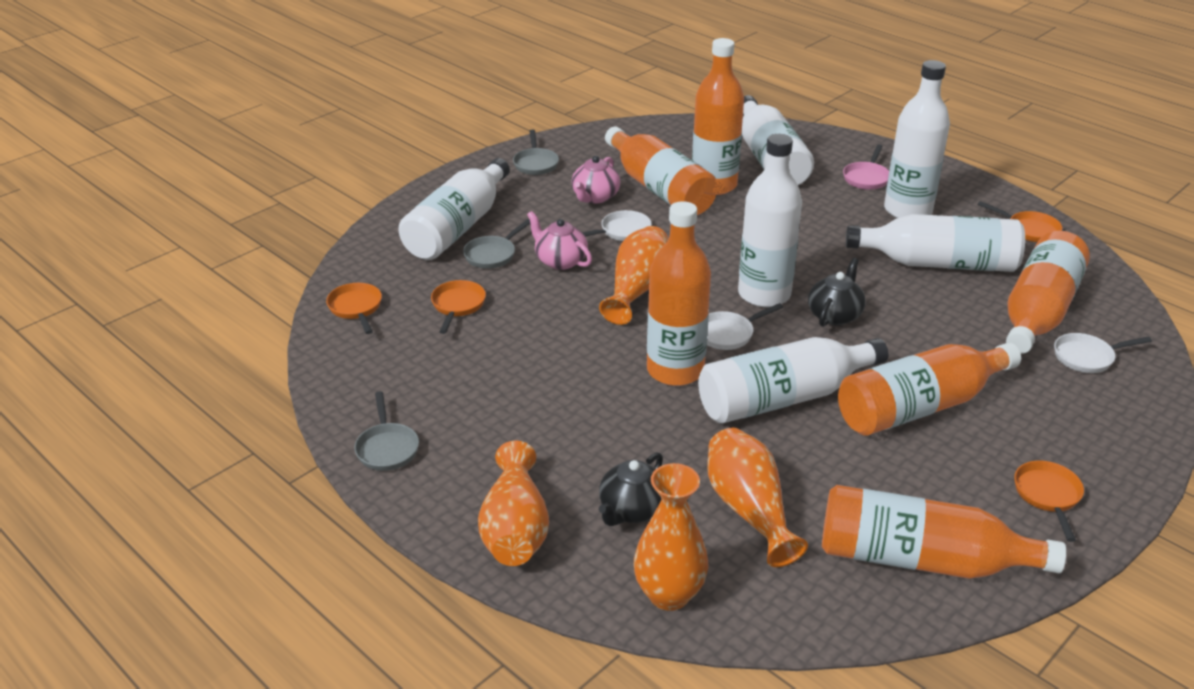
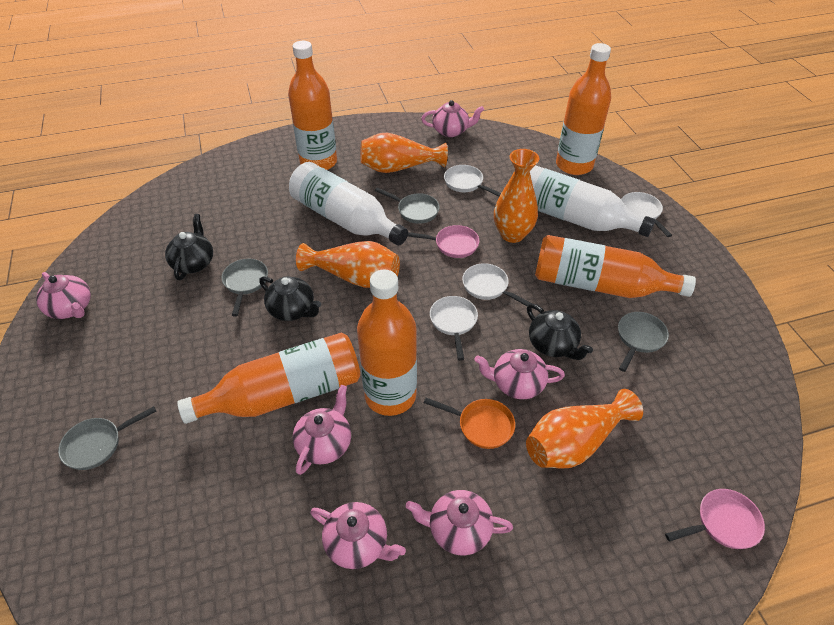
black teapot: [599,452,663,526] [808,258,866,327] = 2 -> [165,214,213,280] [259,276,321,321] [527,304,593,360] = 3
grey pan: [354,391,419,471] [463,219,530,269] [513,129,559,175] = 3 -> [58,406,156,470] [221,259,268,316] [375,188,440,224] [618,312,669,372] = 4
orange bottle: [605,127,718,215] [647,201,711,386] [692,38,744,195] [822,485,1066,579] [838,343,1021,436] [1006,231,1090,354] = 6 -> [177,332,360,424] [288,41,337,170] [357,269,417,416] [535,235,696,298] [556,43,611,175] = 5
orange pan: [326,283,382,334] [431,280,486,334] [978,201,1062,242] [1014,461,1084,542] = 4 -> [424,398,515,449] = 1
pink pan: [843,144,889,190] = 1 -> [408,225,479,258] [665,489,765,549] = 2
pink teapot: [527,211,592,270] [571,156,620,203] = 2 -> [36,272,91,319] [293,385,351,475] [310,502,406,569] [405,490,513,556] [421,100,484,137] [474,349,565,399] = 6
white bottle: [398,158,510,260] [698,337,888,423] [738,134,802,307] [742,95,814,185] [846,214,1025,272] [884,60,950,218] = 6 -> [289,162,408,246] [530,165,655,237] = 2
white pan: [583,210,652,241] [707,303,783,350] [1054,333,1152,373] = 3 -> [430,296,478,361] [444,165,501,197] [462,263,532,306] [621,192,672,237] = 4

